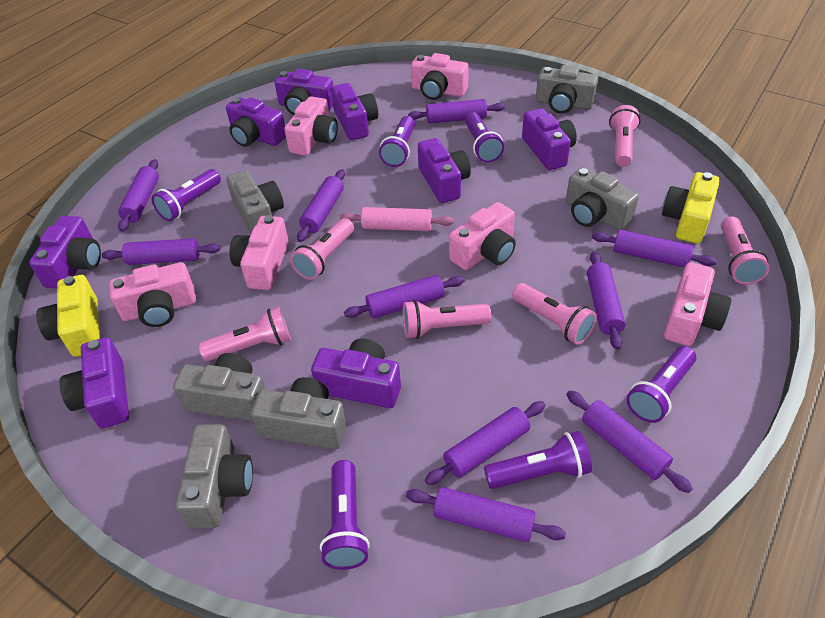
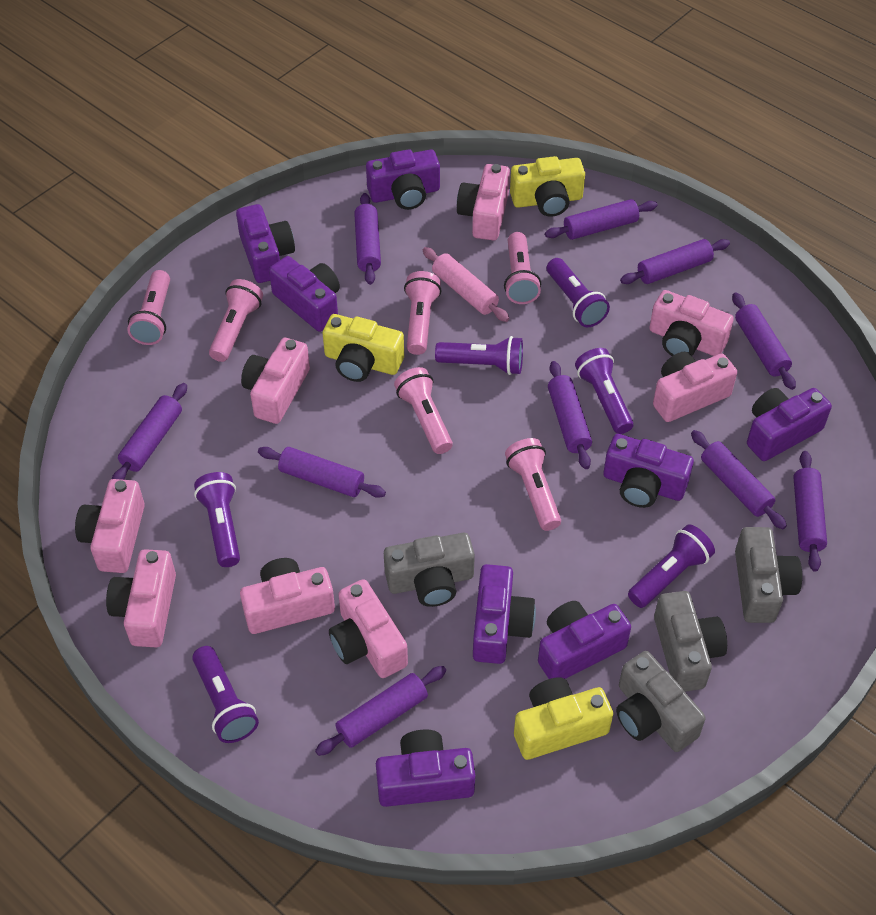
grey camera: [173,353,266,421] [175,424,253,528] [226,170,284,233] [251,377,347,449] [536,65,598,114] [566,167,639,230] = 6 -> [384,533,475,607] [616,651,706,752] [654,591,727,692] [735,527,802,623] = 4
pink camera: [109,262,196,327] [230,215,289,290] [284,96,338,156] [411,53,469,100] [449,202,516,270] [664,262,731,346] = 6 -> [75,479,145,573] [106,549,176,647] [240,558,335,634] [241,338,310,424] [329,579,408,678] [457,164,510,241] [649,290,734,356] [653,352,737,422] = 8
yellow camera: [36,275,100,357] [662,172,720,244] = 2 -> [323,314,404,382] [510,156,585,217] [514,677,613,760] = 3

